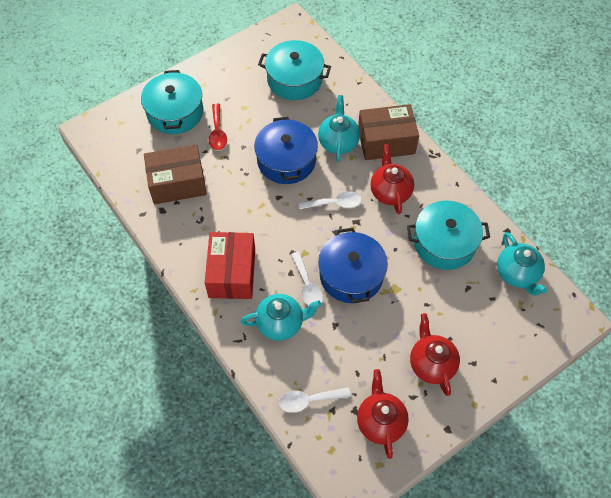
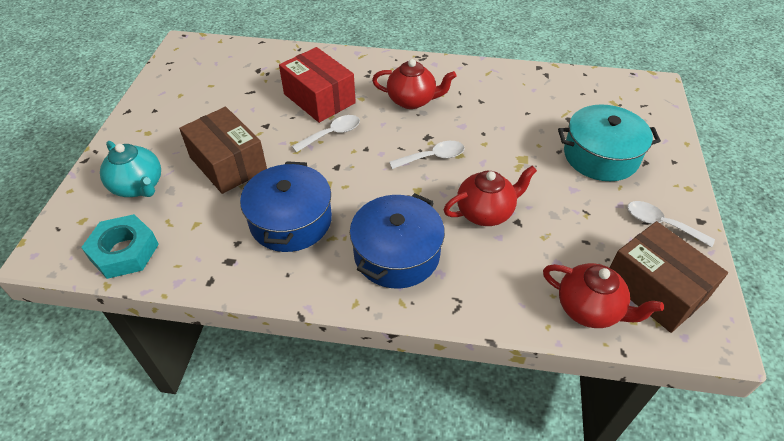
red spoon: [208,104,227,150] = 1 -> none = 0
turquoise nut: none = 0 -> [81,214,159,279] = 1
turquoise pot: [141,70,203,134] [258,40,331,100] [407,200,490,270] = 3 -> [558,105,661,181] = 1
turquoise teapot: [240,294,321,341] [318,95,360,162] [497,232,547,296] = 3 -> [100,141,161,197] = 1

